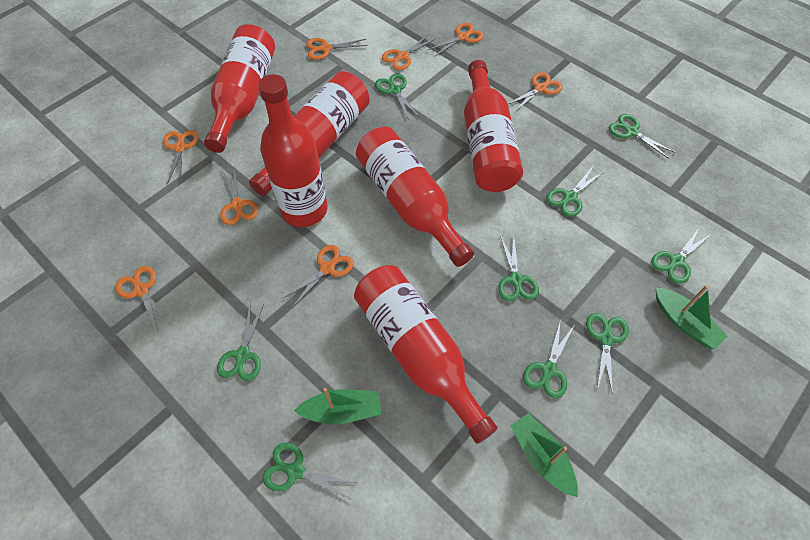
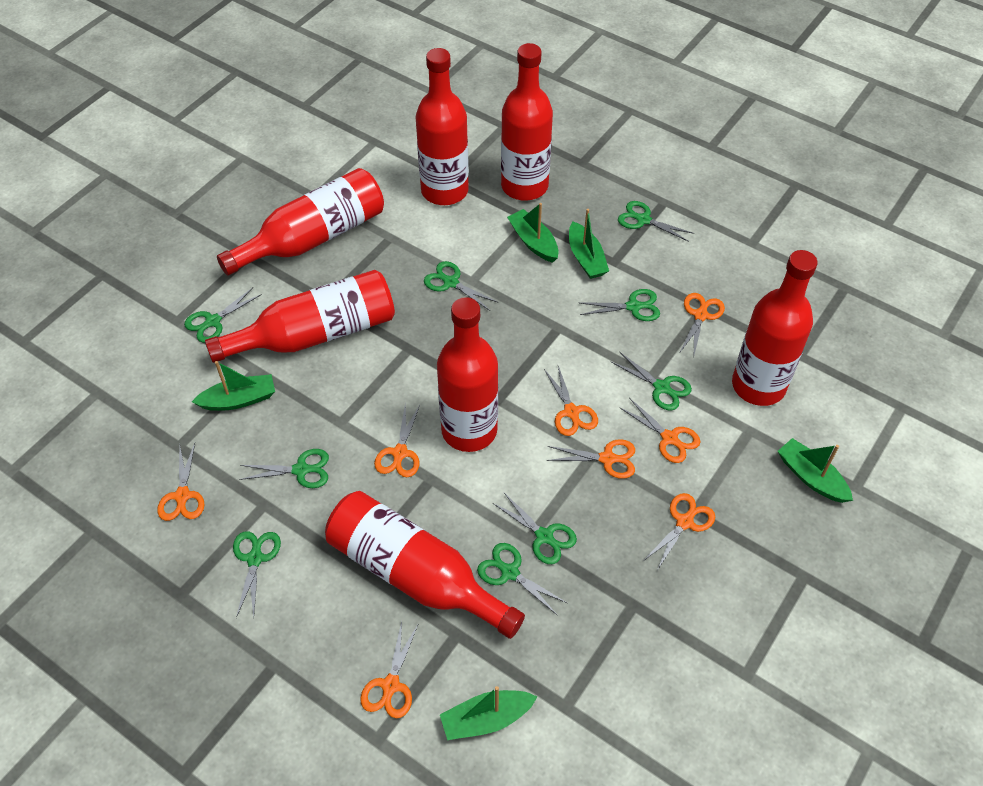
green boat: [294,388,381,424] [510,413,578,497] [656,285,727,349] = 3 -> [192,361,275,411] [440,686,537,740] [507,203,559,263] [569,209,609,279] [778,438,853,503] = 5
red bottle: [204,24,275,153] [249,71,370,196] [258,74,328,227] [354,265,498,444] [356,127,474,267] [464,60,523,192] = 6 -> [205,270,395,363] [217,168,384,276] [325,491,525,639] [416,48,469,205] [437,297,498,452] [501,43,553,201] [732,250,817,406] = 7

